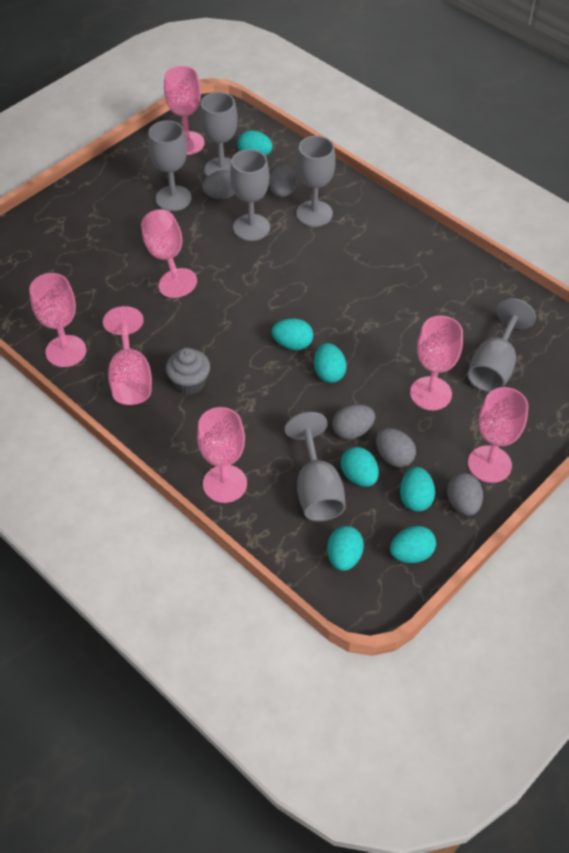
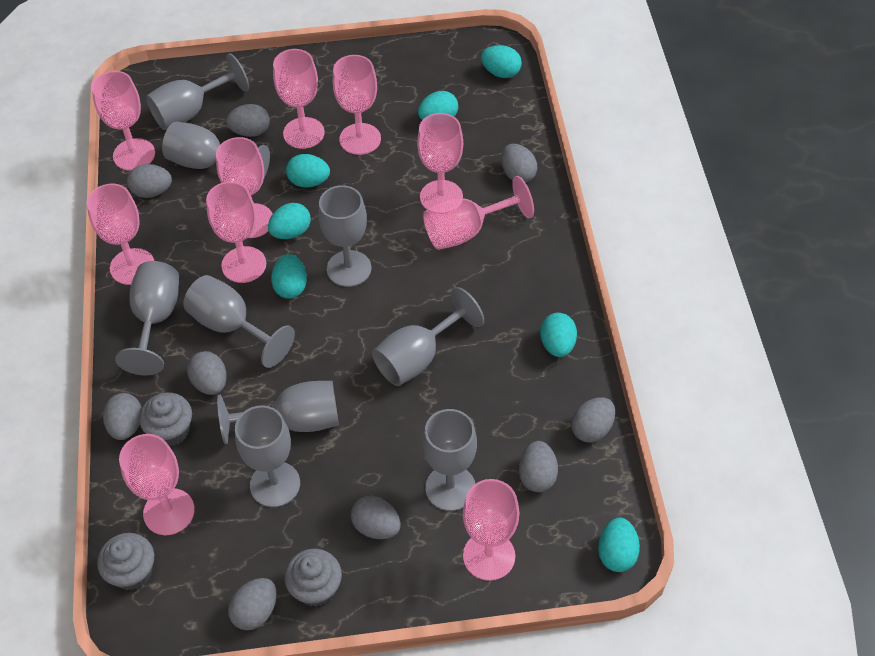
grey cupcake: [166,348,210,395] = 1 -> [97,533,154,590] [139,393,192,447] [284,549,342,607] = 3
grey egg: [202,170,235,199] [269,165,297,197] [332,404,375,439] [376,428,416,467] [447,473,483,516] = 5 -> [103,393,142,440] [127,164,172,198] [187,351,227,395] [226,104,270,137] [228,578,277,630] [351,496,401,539] [501,144,537,183] [519,441,558,492] [571,397,615,442] = 9
grey goblet: [148,120,192,211] [200,92,238,177] [230,149,270,241] [285,412,346,521] [296,136,336,227] [468,298,536,392] = 6 -> [115,261,179,375] [146,53,249,130] [162,122,270,178] [183,275,295,368] [217,381,339,444] [235,405,300,507] [318,185,371,287] [372,287,484,386] [423,409,477,511] = 9
pink goblet: [29,273,86,367] [103,306,152,405] [141,209,197,298] [164,66,204,155] [197,407,247,503] [410,316,463,410] [468,387,528,483] = 7 -> [87,184,154,285] [91,71,155,171] [119,434,195,535] [206,181,266,283] [216,137,273,238] [273,49,325,149] [333,55,381,155] [417,113,463,210] [423,176,534,250] [463,479,519,581] = 10

